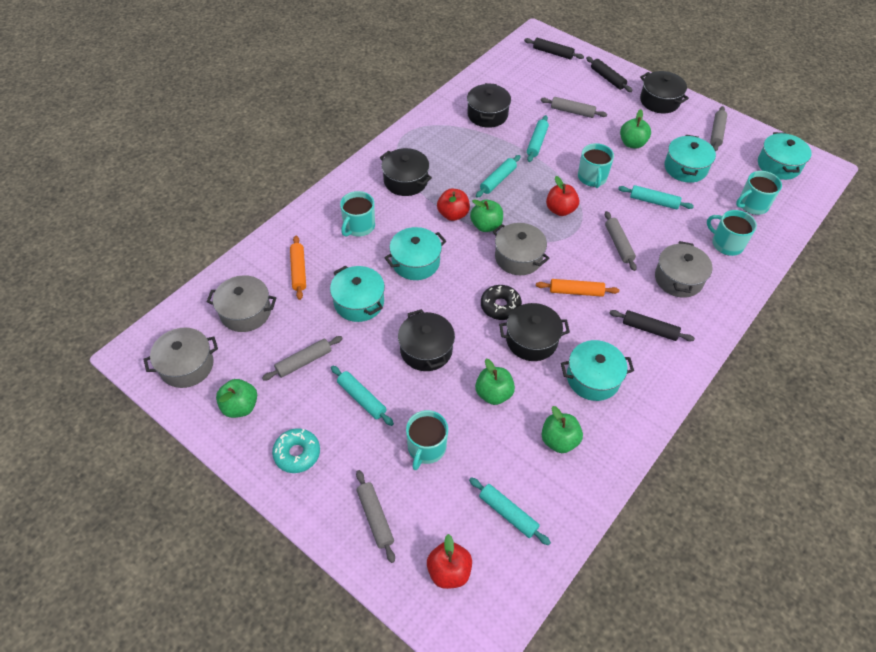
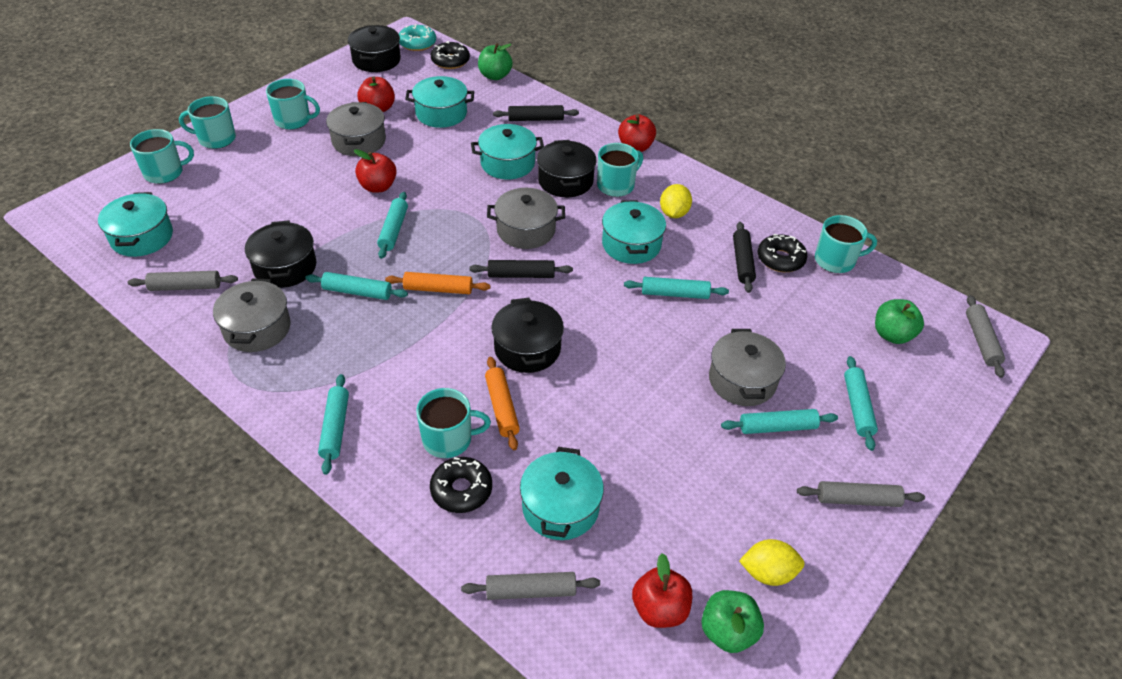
black donut: [481,285,522,320] = 1 -> [430,457,492,513] [431,41,470,69] [758,234,807,272] = 3
black pot: [380,148,432,196] [398,309,455,371] [467,83,511,128] [499,303,570,361] [640,71,689,113] = 5 -> [245,220,316,288] [348,25,401,72] [491,298,564,373] [537,140,597,197] = 4
green apple: [216,379,257,418] [470,199,503,232] [475,359,515,405] [541,406,583,453] [620,109,651,148] = 5 -> [478,43,513,80] [701,590,764,653] [875,299,924,344] = 3
grey rolling pin: [262,336,343,381] [356,470,395,563] [540,97,607,118] [605,211,637,271] [710,106,727,152] = 5 -> [128,271,238,291] [461,572,600,600] [797,481,925,507] [966,295,1005,378] = 4
red apple: [427,534,472,589] [437,189,470,221] [546,176,579,216] = 3 -> [354,149,397,193] [357,76,395,112] [618,114,656,152] [632,553,692,628] = 4
turquoise mug: [340,191,375,237] [406,410,448,470] [578,143,614,188] [707,210,757,256] [736,171,782,215] = 5 -> [130,129,194,184] [179,96,236,149] [266,79,320,130] [416,388,491,458] [597,143,643,197] [815,215,877,273] = 6
turquoise rolling pin: [331,366,394,426] [469,477,551,545] [476,155,521,198] [527,115,549,162] [618,185,694,210] = 5 -> [306,272,408,300] [318,374,349,475] [377,192,408,259] [624,277,729,299] [721,409,838,434] [844,356,878,451] = 6
yellow lemon: none = 0 -> [660,184,692,218] [739,539,805,586] = 2

